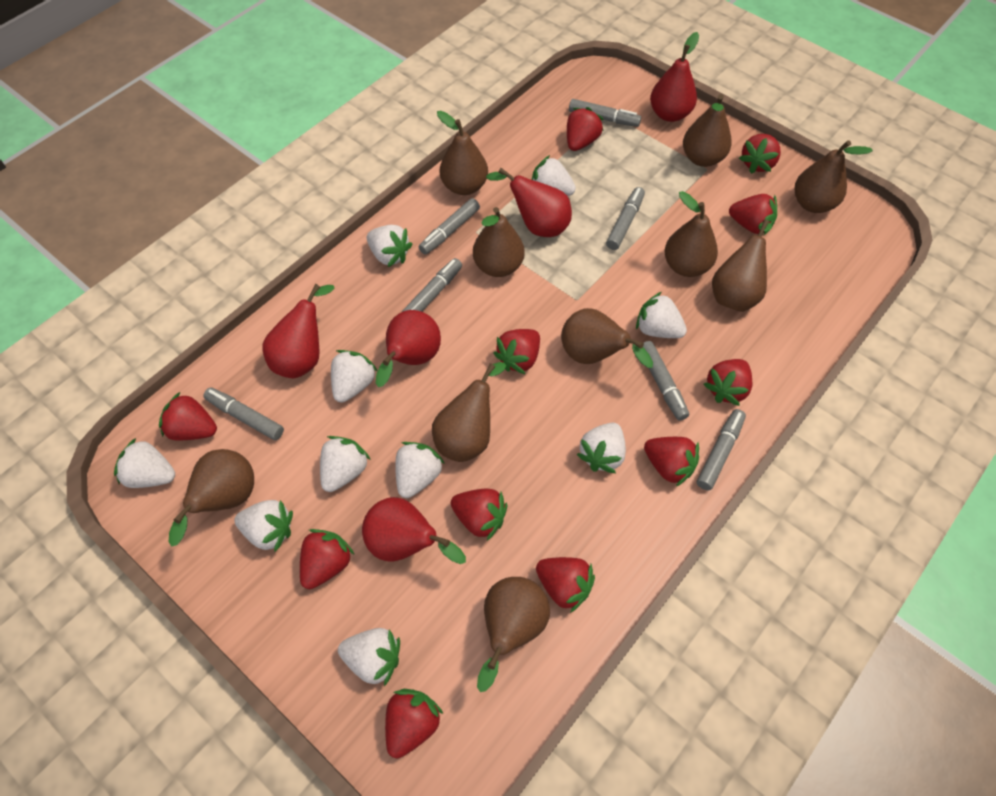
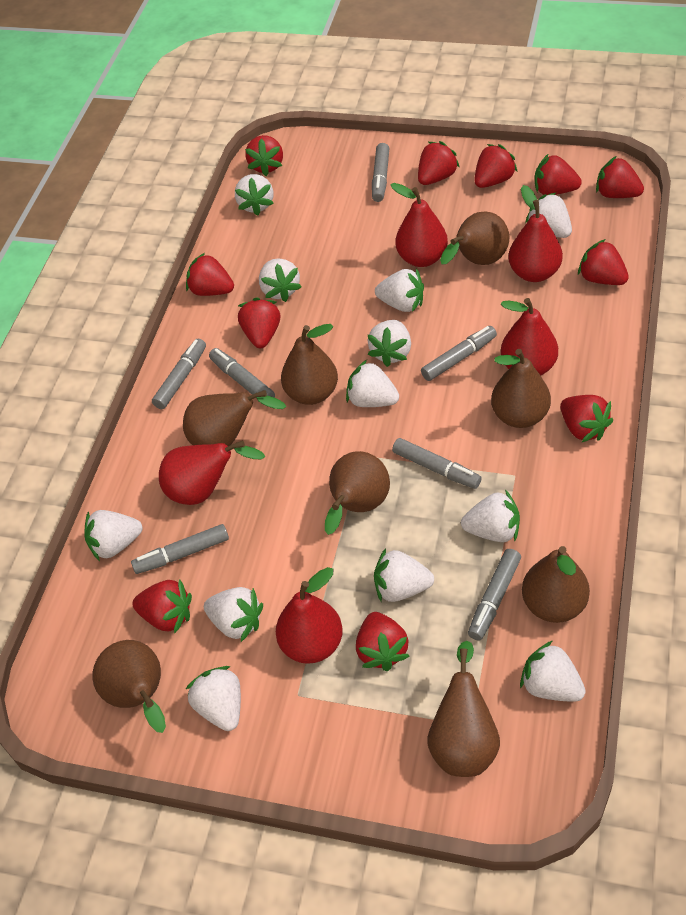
brown pear: [169,449,254,547] [432,362,506,462] [437,111,488,195] [473,207,525,277] [477,577,550,692] [561,308,653,368] [665,191,718,277] [683,94,732,167] [712,220,772,312] [795,140,873,213] = 10 -> [92,640,166,733] [183,390,286,446] [281,324,338,405] [325,451,390,535] [427,641,500,777] [440,212,509,265] [491,349,551,428] [522,546,590,623] = 8
white strawberry: [114,438,175,488] [234,500,293,552] [320,436,371,492] [331,350,378,403] [338,628,400,686] [367,225,412,267] [395,442,445,498] [531,155,576,196] [577,423,626,473] [636,292,687,338] = 10 -> [84,510,142,561] [186,666,241,731] [204,587,263,642] [235,174,274,216] [259,258,301,302] [346,360,399,407] [368,320,411,367] [374,548,434,602] [375,268,424,312] [461,490,520,542] [520,641,586,702] [525,192,572,238] = 12

